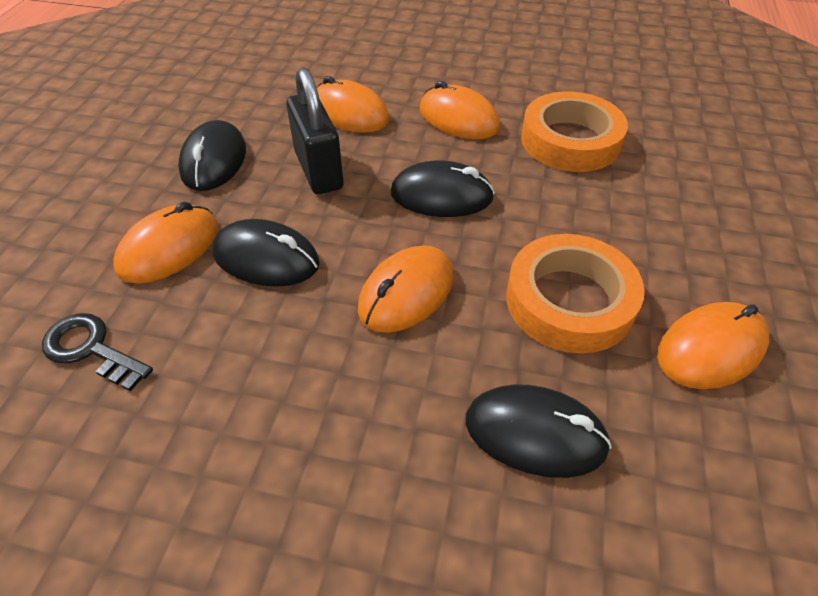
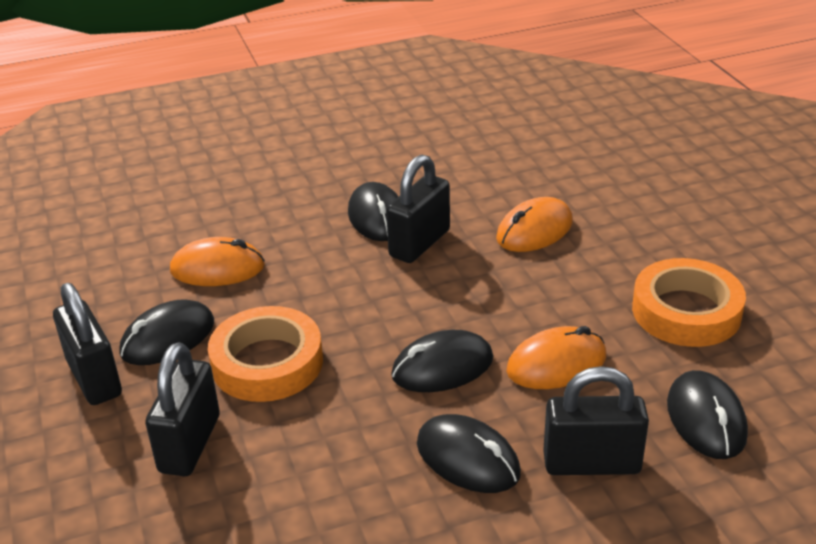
black key: [42,313,153,391] = 1 -> none = 0
black mouse: [178,120,246,191] [212,219,320,287] [391,161,495,217] [466,384,612,478] = 4 -> [119,299,214,365] [348,182,399,241] [391,330,493,392] [417,414,521,493] [667,370,748,459] = 5
black padlock: [286,68,344,194] = 1 -> [53,283,122,405] [145,343,220,476] [386,154,450,263] [543,366,649,475] = 4
orange mouse: [114,202,218,284] [316,76,389,133] [358,245,454,333] [420,81,500,139] [657,302,770,389] = 5 -> [170,237,265,286] [496,197,573,252] [506,326,606,389] = 3

